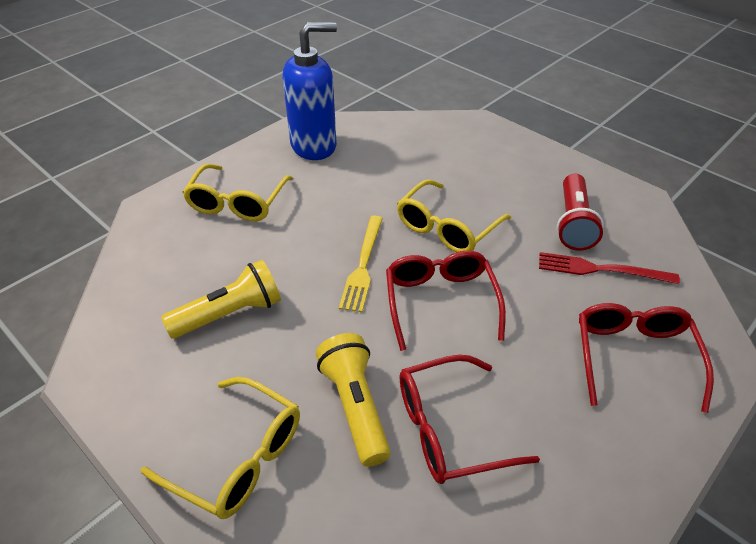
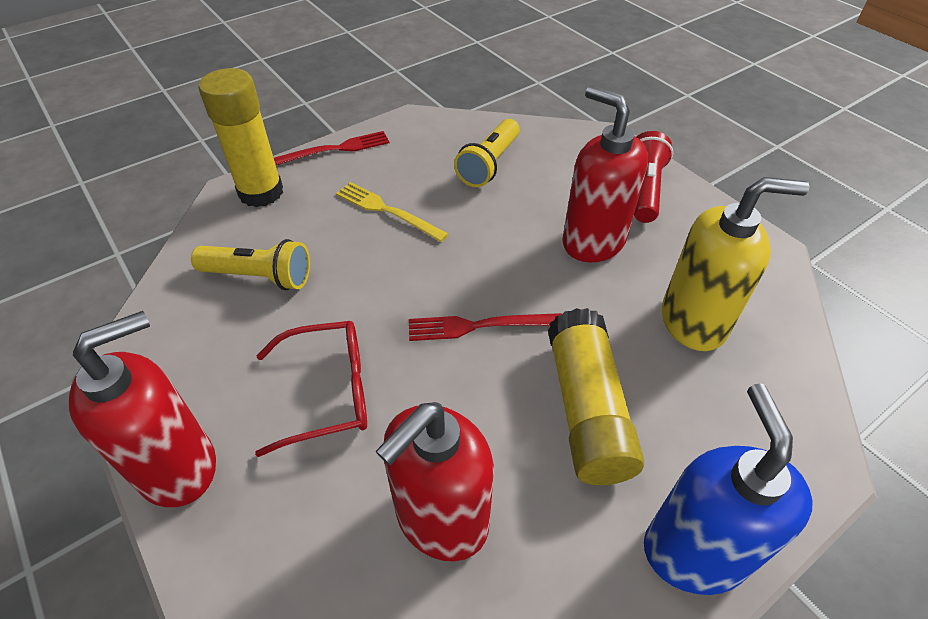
red fork: [539,252,680,284] = 1 -> [274,131,390,165] [409,313,562,341] = 2
red glasses: [386,251,506,351] [400,355,540,484] [579,303,714,413] = 3 -> [255,321,367,457] = 1
red soap dispenser: none = 0 -> [69,311,216,507] [376,402,494,561] [562,86,648,262] = 3
yellow glasses: [141,377,300,519] [182,164,293,221] [397,179,511,252] = 3 -> none = 0
yellow glue stick: none = 0 -> [199,68,283,207] [548,308,644,485] = 2
yellow soap dispenser: none = 0 -> [662,177,810,351] = 1

